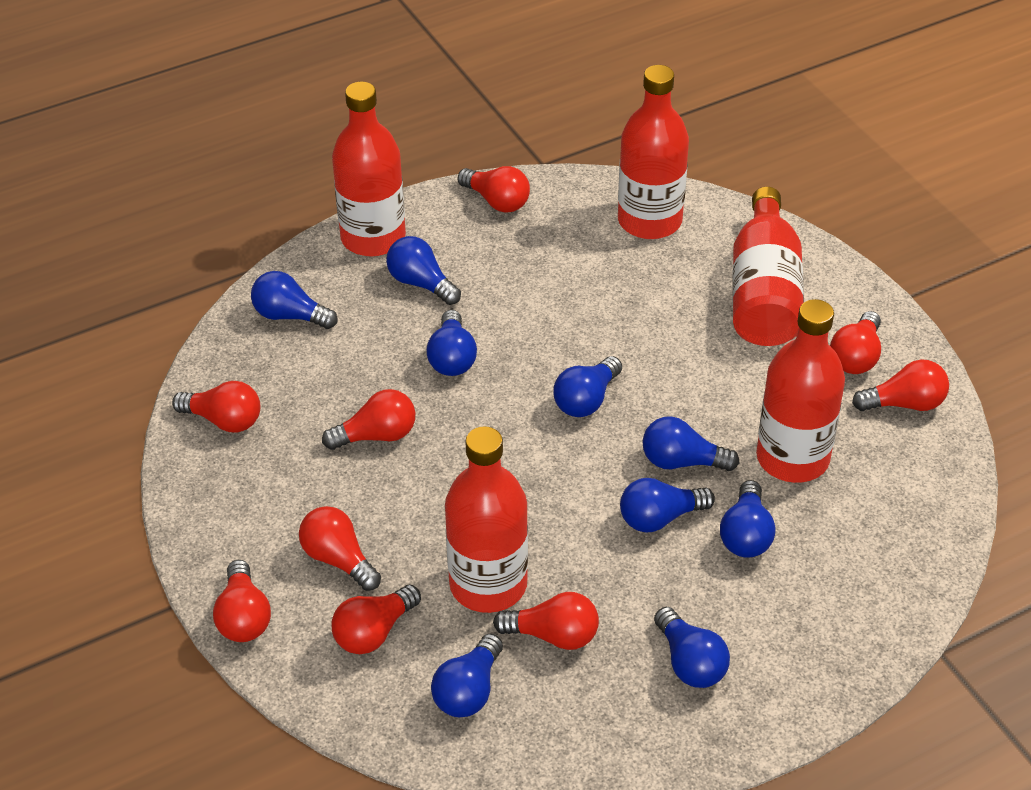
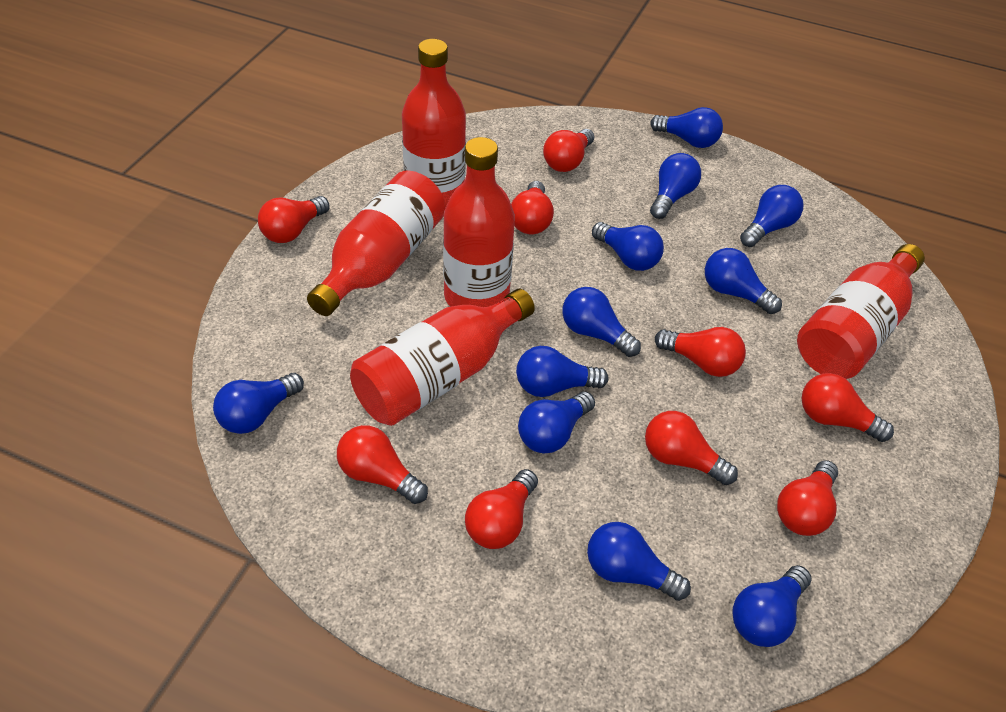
blue light bulb: [251,271,338,329] [386,236,461,305] [426,310,477,376] [431,633,503,717] [553,356,622,417] [620,478,715,532] [643,416,739,471] [654,607,730,688] [720,480,775,558] = 9 -> [213,373,304,434] [516,346,609,397] [518,391,595,453] [562,287,641,357] [587,522,691,601] [592,222,664,271] [650,107,723,148] [650,153,701,219] [705,248,782,314] [732,565,811,647] [740,185,803,247] = 11

